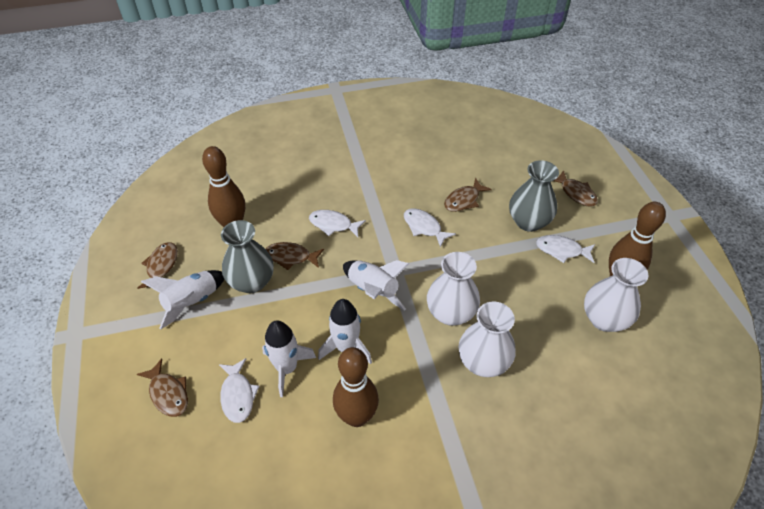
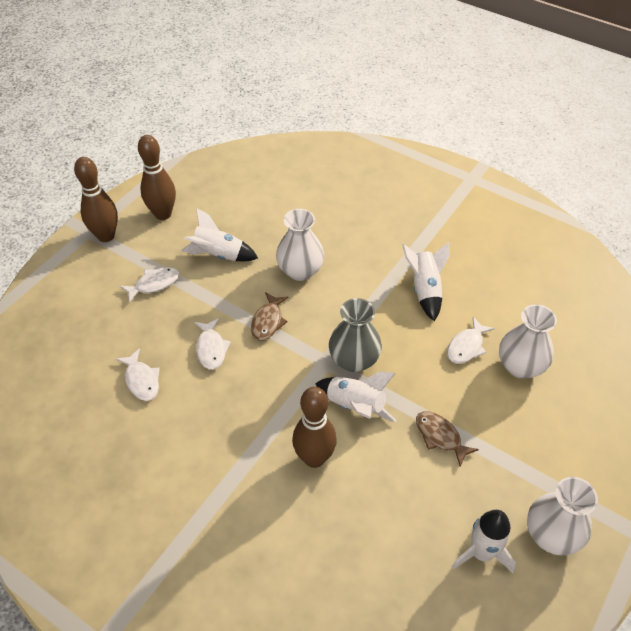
brown fish: [137,242,178,289] [137,359,188,417] [266,242,324,270] [444,178,492,212] [553,170,598,207] = 5 -> [251,292,288,340] [416,411,479,467] = 2
grey vase: [221,220,274,293] [509,160,559,232] = 2 -> [329,298,382,372] = 1

